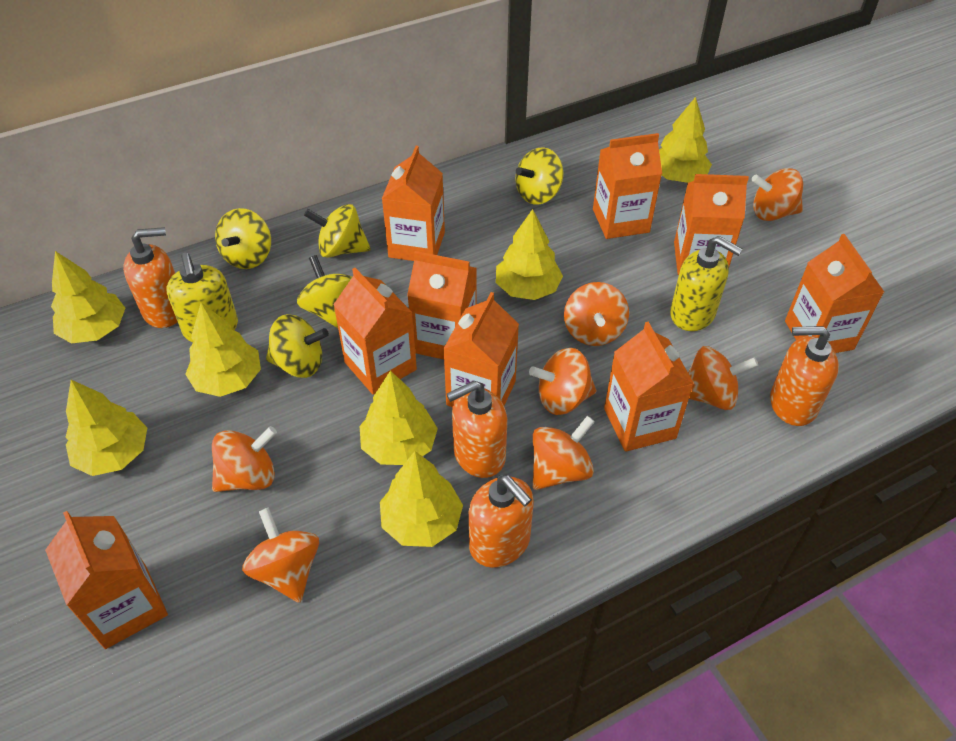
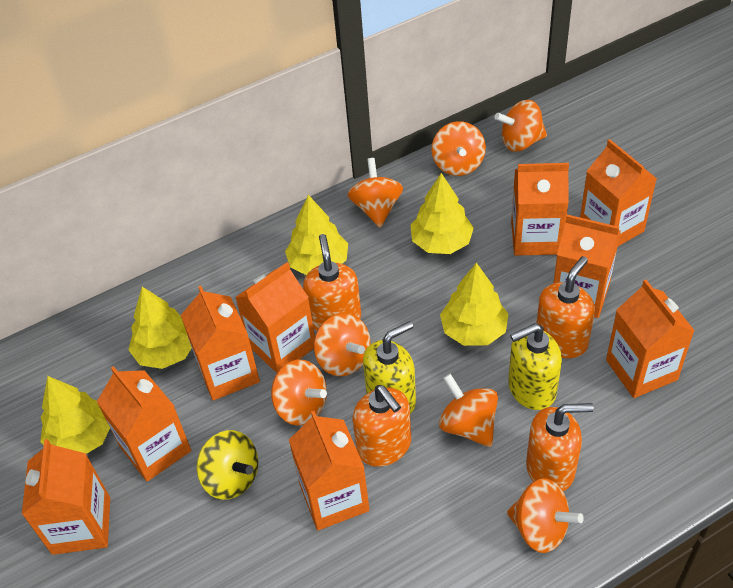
yellow spinning top: [215,208,271,269] [266,314,329,378] [297,255,352,328] [304,204,371,258] [515,147,563,205] = 5 -> [197,430,258,500] = 1
yellow tree: [51,251,125,343] [66,380,147,476] [185,303,261,397] [359,371,438,465] [380,451,463,547] [496,209,563,300] [659,97,712,183] = 7 -> [40,376,110,454] [129,287,192,369] [285,195,348,275] [411,173,474,254] [440,263,509,346] = 5

